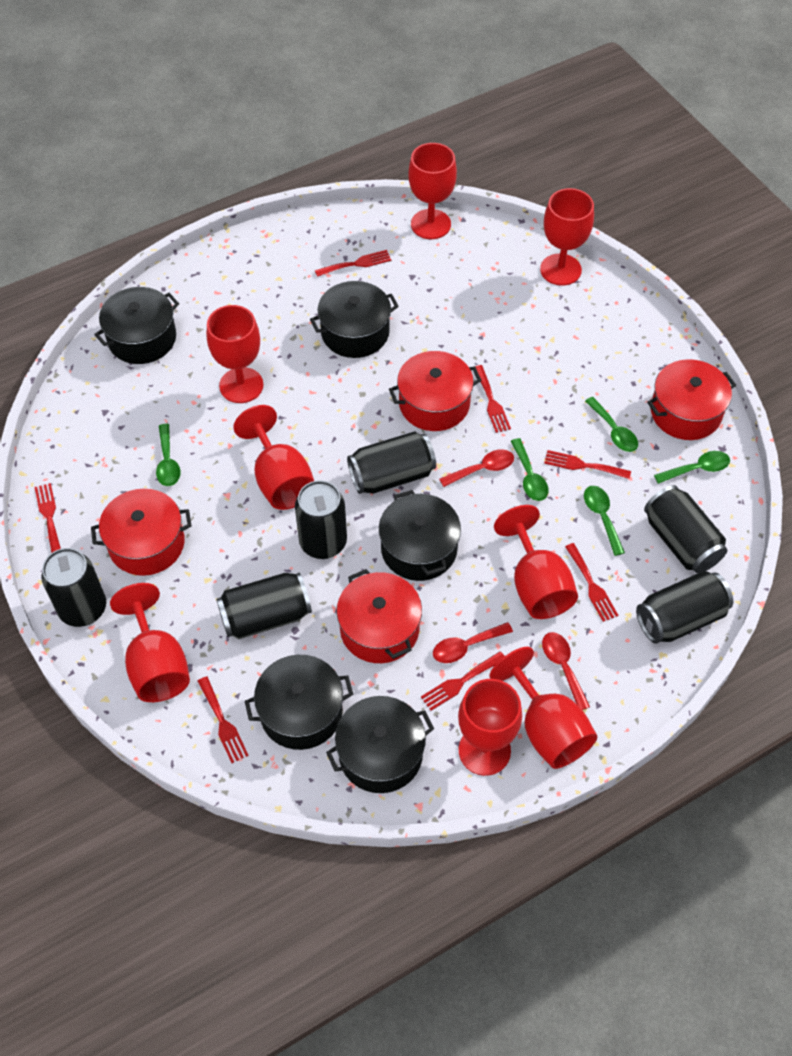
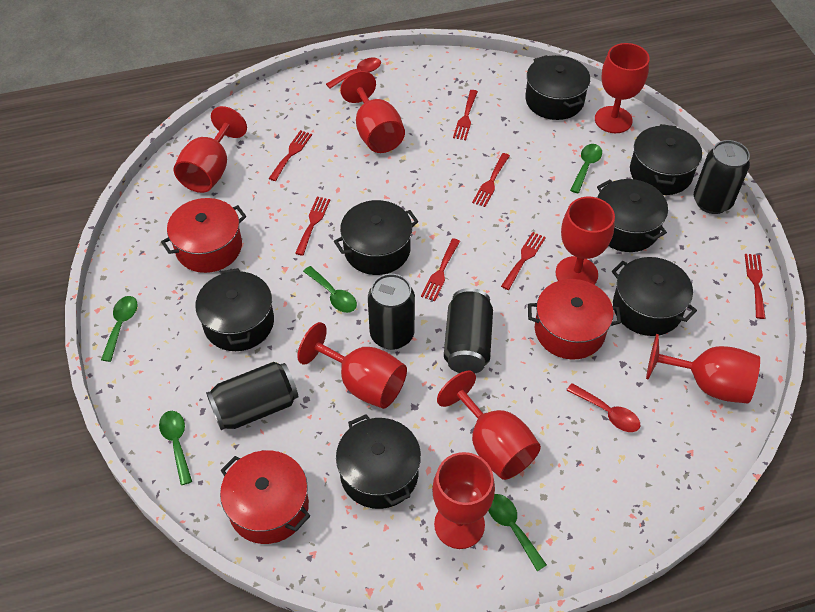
black can: [41,548,106,627] [216,573,312,639] [295,480,347,559] [347,432,436,494] [636,571,733,644] [644,485,727,573] = 6 -> [206,362,298,430] [368,274,415,350] [444,288,493,373] [694,140,750,214] = 4
black pot: [94,287,179,364] [245,655,353,750] [310,281,399,358] [326,696,434,793] [379,490,461,581] = 5 -> [195,268,274,351] [334,200,419,275] [336,414,421,509] [525,55,590,120] [597,179,668,252] [612,257,697,336] [630,124,702,195] = 7
red pot: [91,489,192,576] [336,569,422,663] [389,351,481,431] [647,359,736,440] = 4 -> [161,198,246,273] [220,450,310,544] [528,279,621,360] = 3
red spoon: [433,622,513,663] [439,449,514,487] [542,632,590,710] = 3 -> [326,58,381,88] [566,383,640,432] = 2

